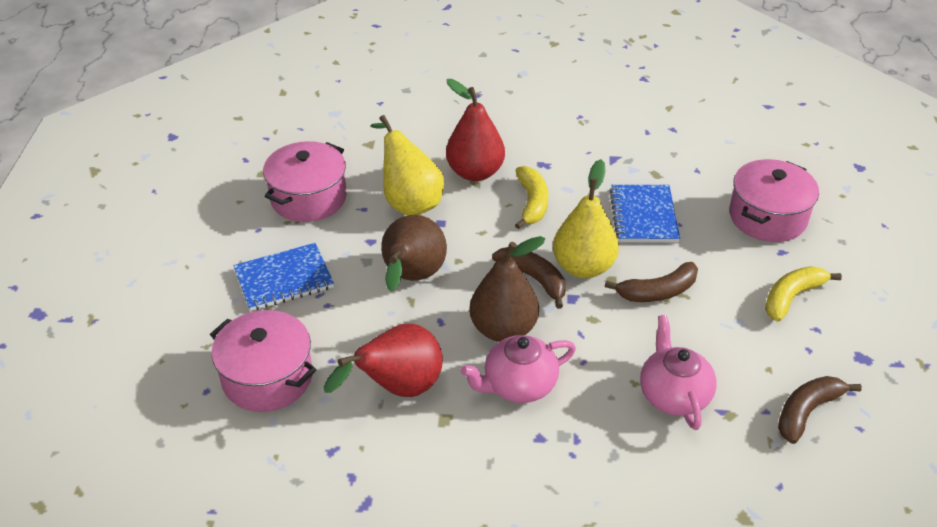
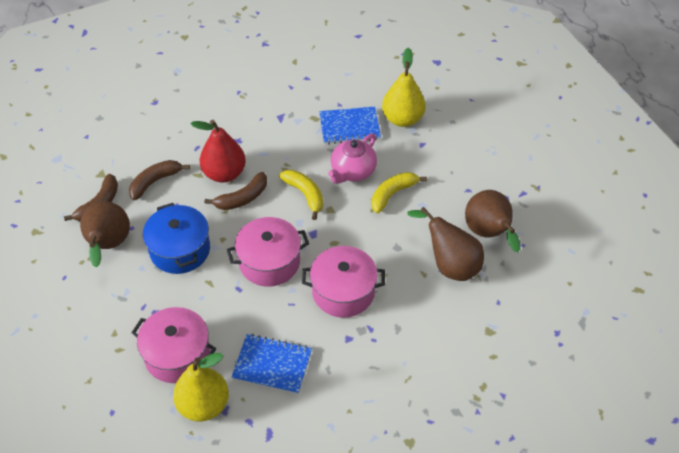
blue pot: none = 0 -> [143,203,210,274] = 1
brown pear: [381,215,447,292] [469,236,545,342] = 2 -> [80,201,130,268] [407,207,484,281] [465,190,521,252] = 3
pink teapot: [461,335,576,403] [640,315,717,430] = 2 -> [328,133,377,184] = 1
red pear: [324,324,443,397] [446,79,505,181] = 2 -> [191,120,246,183] = 1

